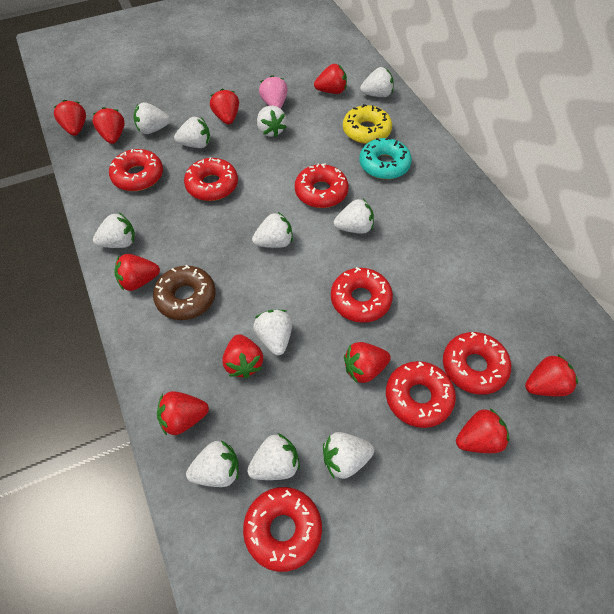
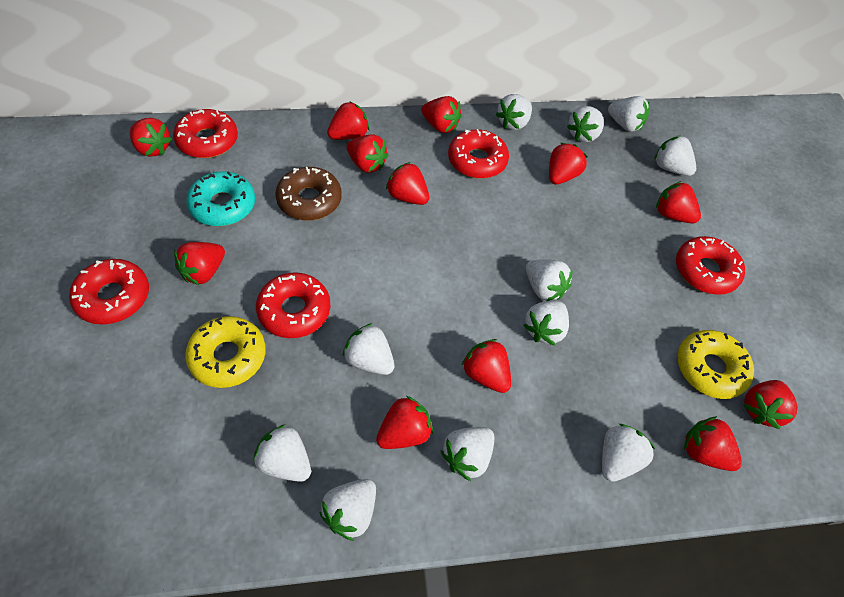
pink strawberry: [259,75,288,109] = 1 -> none = 0
red donut: [109,149,163,191] [184,157,238,201] [243,487,322,572] [295,163,348,208] [331,267,393,323] [386,361,456,428] [443,332,511,395] = 7 -> [69,259,149,324] [173,109,238,158] [256,272,330,338] [448,129,509,179] [676,236,745,295] = 5
red strawberry: [54,100,86,136] [92,107,125,144] [114,254,160,291] [157,391,209,435] [210,89,239,125] [222,334,263,378] [314,64,347,94] [344,342,391,383] [456,408,509,453] [525,354,578,396] = 10 -> [130,118,172,157] [174,242,225,285] [327,101,369,140] [347,134,388,173] [376,396,433,449] [386,162,429,205] [421,96,462,133] [462,339,511,393] [549,143,588,184] [656,181,701,223] [684,416,742,471] [743,380,798,429] = 12
yellow donut: [343,104,392,144] = 1 -> [185,316,266,388] [677,330,754,399] = 2

